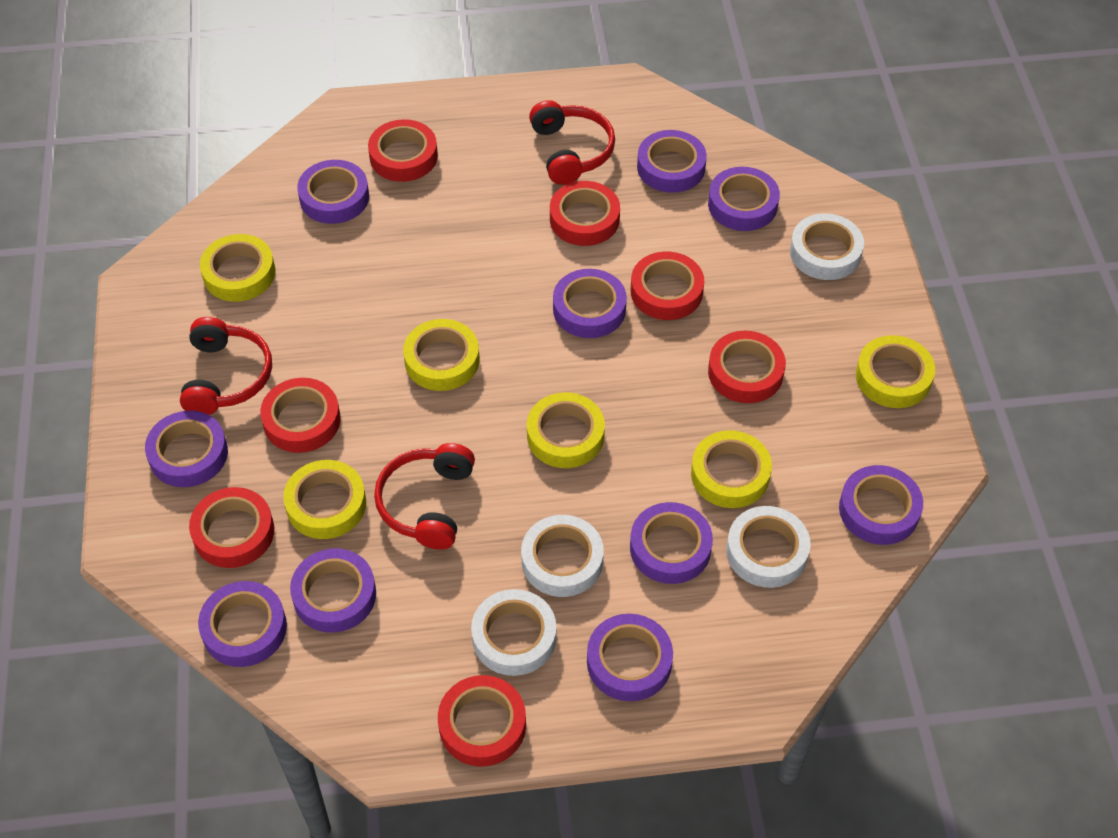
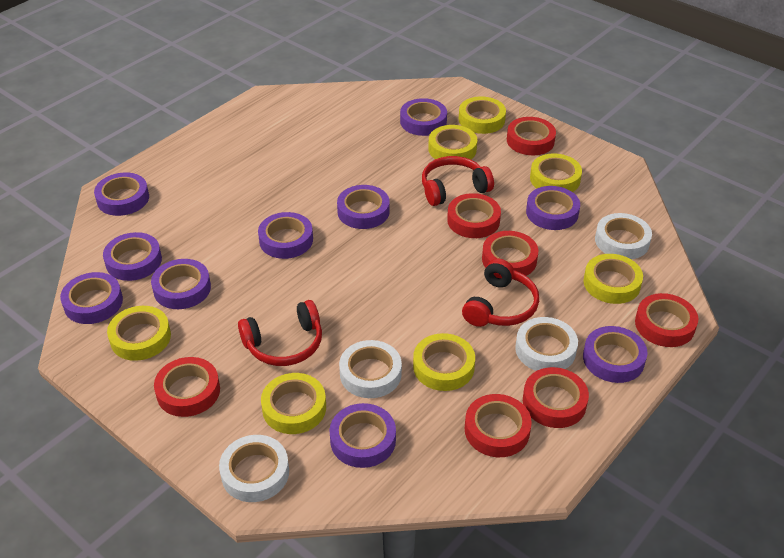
yellow tape: [200,234,275,302] [283,460,366,539] [403,319,480,391] [527,392,605,468] [691,430,772,508] [856,335,935,408] = 6 -> [107,306,171,361] [261,373,326,434] [413,333,475,391] [428,125,477,159] [459,96,506,134] [530,153,582,192] [583,254,643,304] = 7

